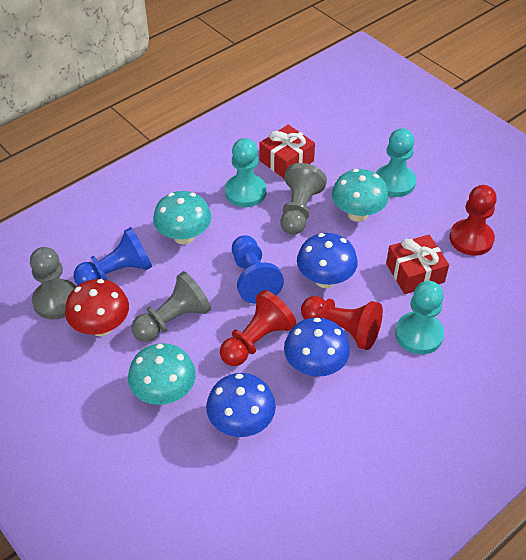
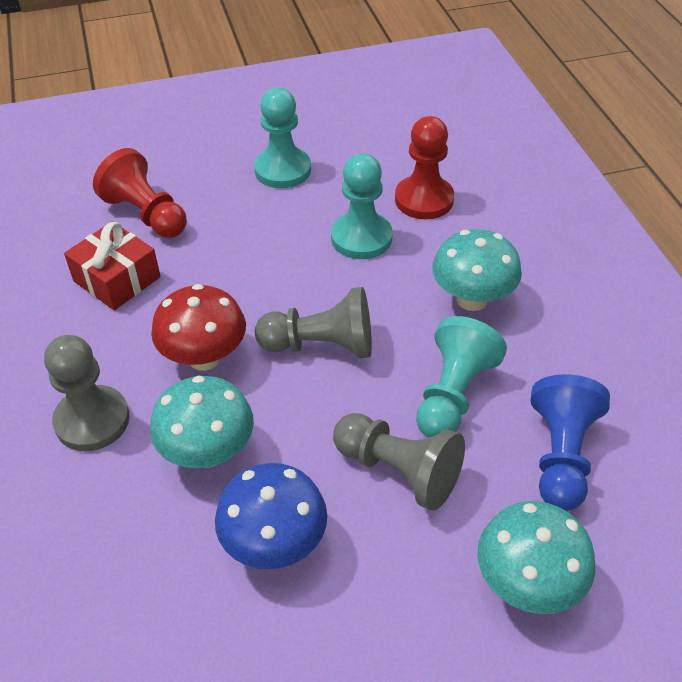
blue mushroom: [206,373,276,437] [284,317,350,377] [297,233,358,288] = 3 -> [215,463,327,569] = 1
blue pawn: [73,227,152,285] [232,235,284,304] = 2 -> [531,374,610,511] = 1
red gift: [259,125,315,178] [386,235,449,294] = 2 -> [64,222,161,310] = 1
red pawn: [220,290,296,366] [301,296,383,350] [449,185,497,256] = 3 -> [93,148,187,238] [395,116,454,219] = 2

